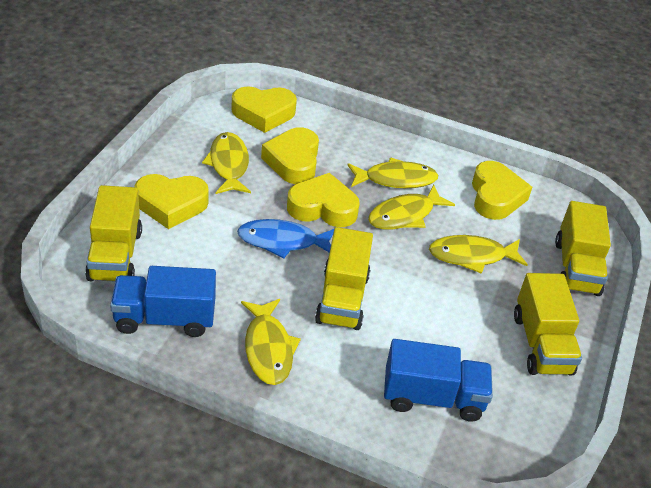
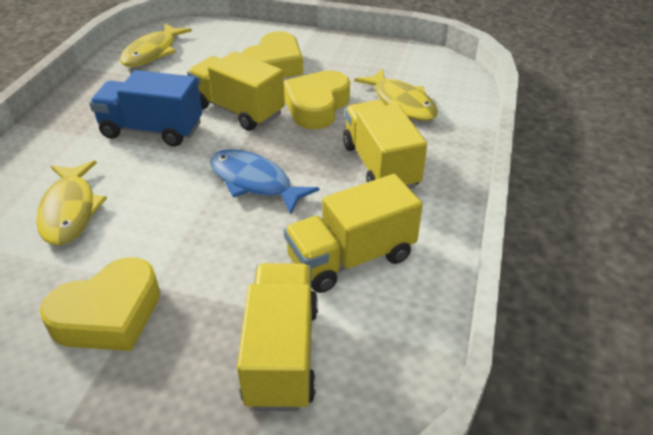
blue truck: [110,266,216,337] [384,339,493,421] = 2 -> [89,70,202,147] = 1
yellow fish: [202,132,251,194] [241,299,301,385] [347,157,438,188] [368,185,455,229] [429,235,528,274] = 5 -> [36,161,107,245] [120,23,192,67] [354,69,438,121] = 3
yellow heart: [134,174,209,229] [231,86,297,133] [261,127,319,184] [287,173,360,227] [472,161,532,220] = 5 -> [40,257,160,351] [241,31,303,78] [284,70,350,129] = 3

